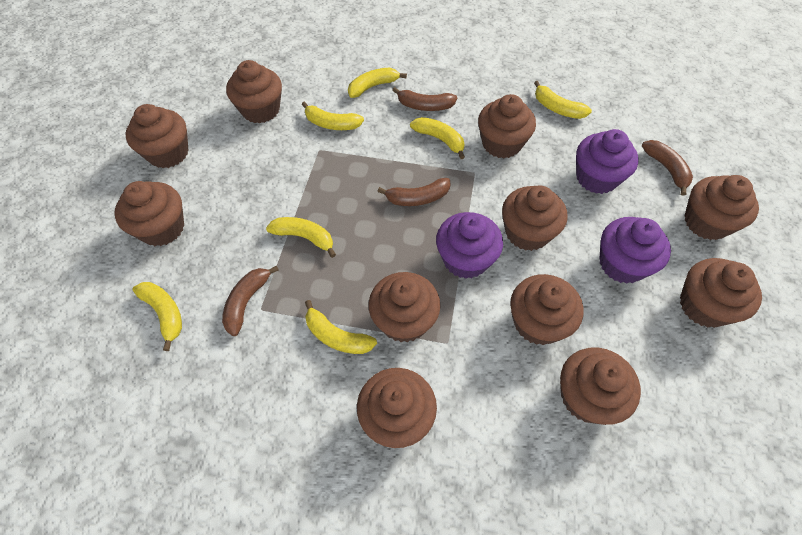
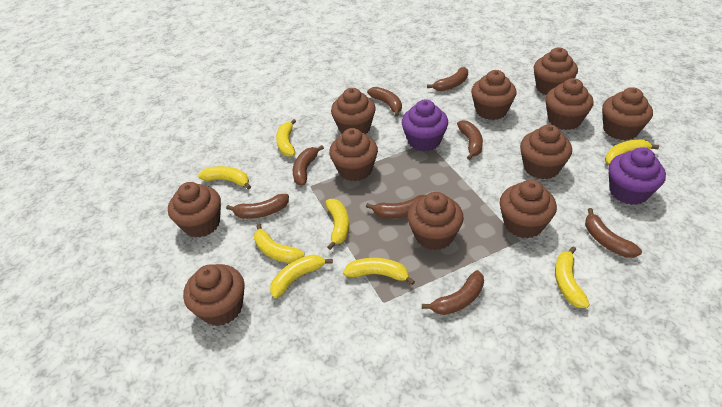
brown banana: [222,265,279,336] [377,178,450,206] [392,87,457,111] [642,140,693,196] = 4 -> [226,194,289,219] [293,145,324,186] [366,195,425,218] [367,87,402,117] [422,270,484,315] [427,67,468,91] [457,120,483,160] [585,208,642,258] = 8
purple cupcake: [436,212,503,279] [576,129,639,194] [599,217,671,284] = 3 -> [402,100,448,151] [608,147,666,205] = 2
yellow banana: [132,282,182,351] [266,217,336,258] [302,101,364,130] [305,300,377,354] [348,67,407,98] [410,117,465,159] [534,81,592,119] = 7 -> [198,166,251,190] [254,223,304,263] [270,255,333,298] [276,119,296,157] [325,199,349,250] [343,258,415,285] [555,247,590,308] [605,139,659,165] = 8

